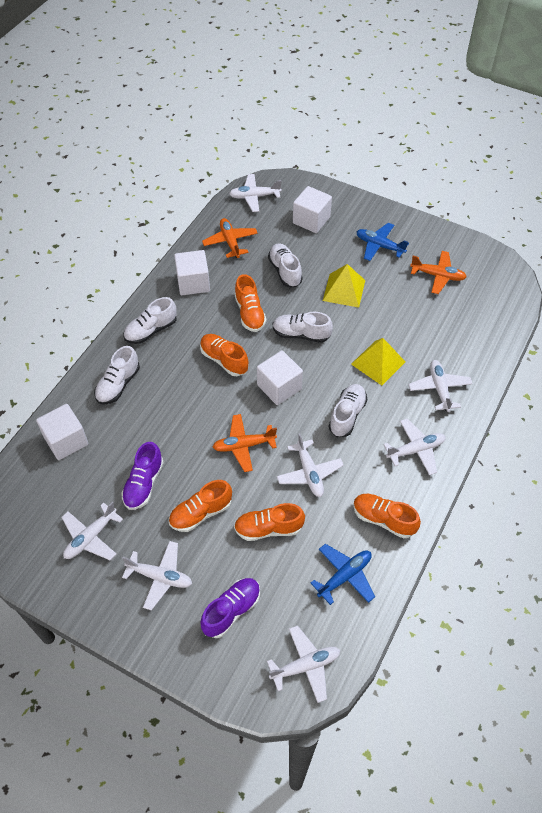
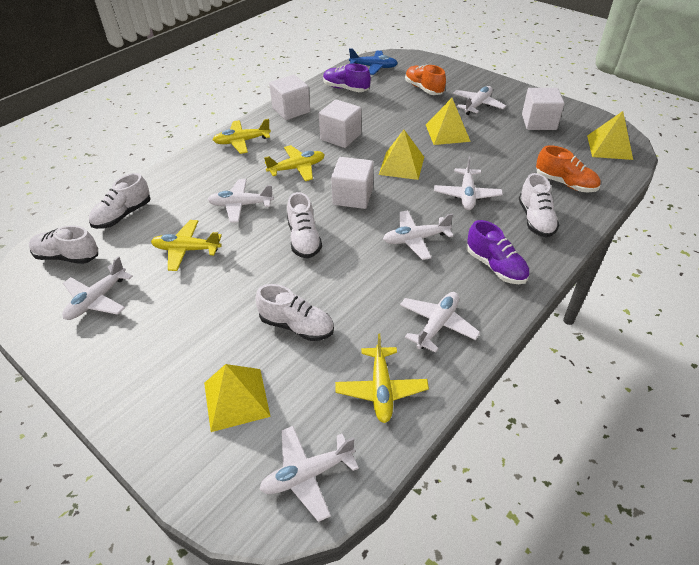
blue plane: [311,544,375,605] [357,223,409,261] = 2 -> [349,48,398,75] = 1
orange plane: [202,218,258,258] [213,414,277,472] [410,251,466,294] = 3 -> none = 0
orange shoe: [169,480,232,532] [200,334,249,376] [234,274,266,332] [234,503,305,541] [353,494,421,539] = 5 -> [405,65,446,95] [536,145,600,192] = 2
yellow plane: none = 0 -> [151,220,222,271] [213,119,271,154] [264,145,324,181] [335,334,429,423] = 4
yellow pyramid: [323,264,365,308] [351,338,405,386] = 2 -> [204,364,271,432] [379,130,424,180] [426,98,471,145] [587,111,633,160] = 4

